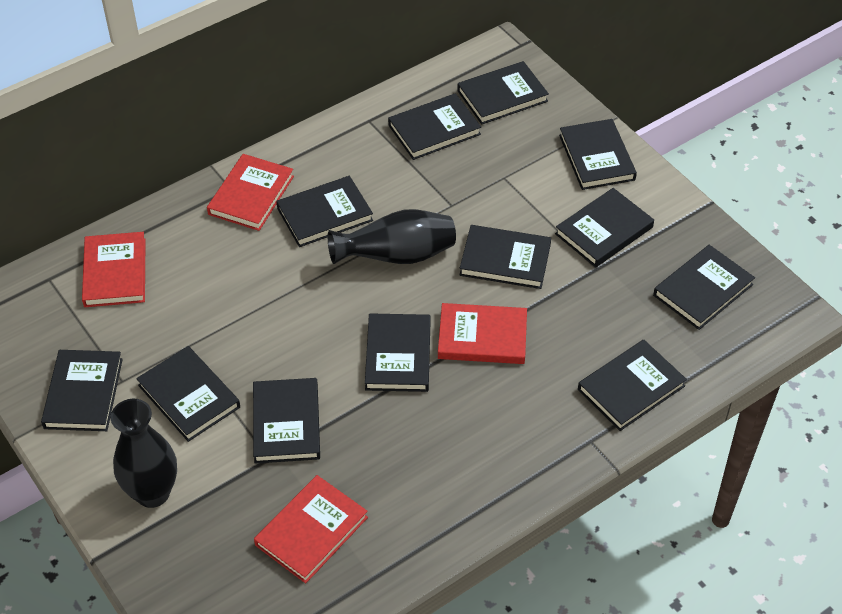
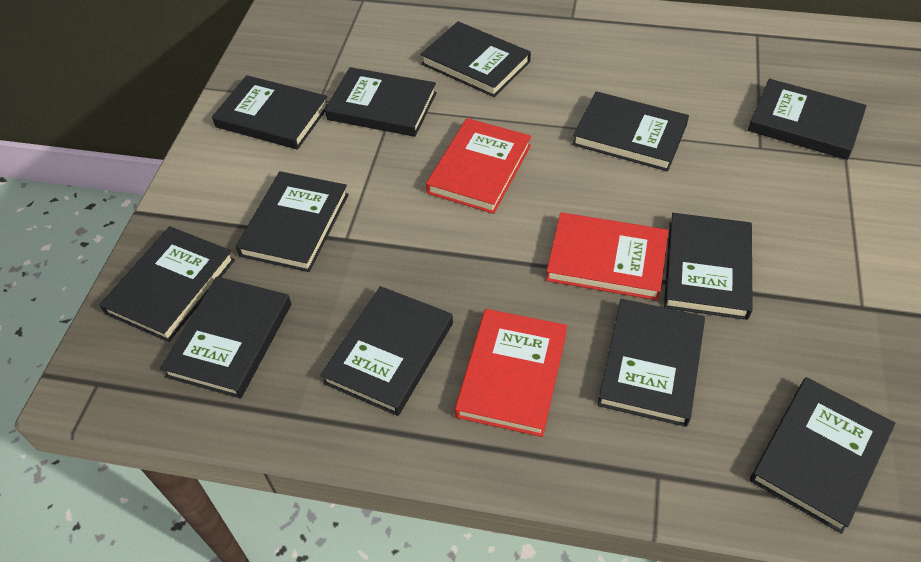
black vase: [110,399,177,508] [328,209,456,264] = 2 -> none = 0
red book: [82,232,146,307] [207,154,294,231] [254,475,368,583] [438,303,527,364] = 4 -> [426,118,531,214] [455,309,567,437] [546,213,669,300] = 3

